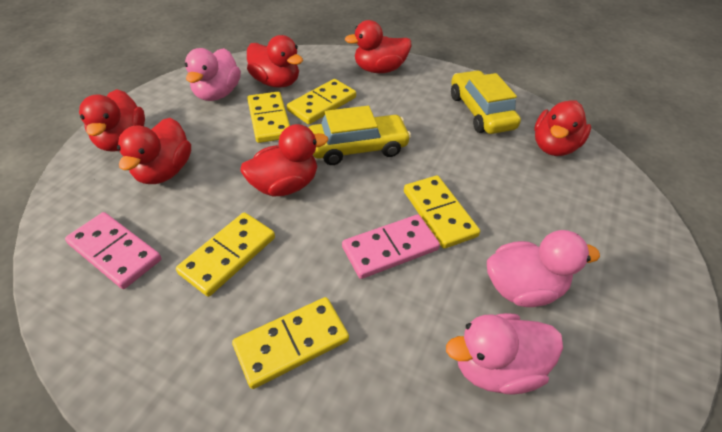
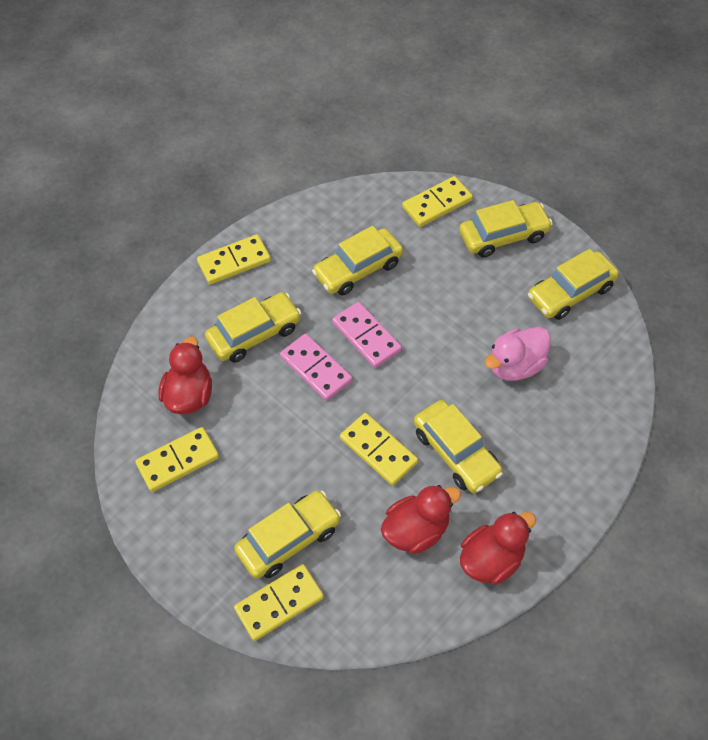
pink duck: [185,48,241,101] [446,313,563,395] [487,230,600,307] = 3 -> [485,327,551,381] = 1
red duck: [79,89,145,152] [117,118,191,184] [240,124,328,196] [247,35,303,88] [345,20,411,73] [534,100,591,156] = 6 -> [158,336,212,414] [381,485,461,554] [460,512,536,585] = 3
yellow car: [309,106,411,165] [451,70,521,134] = 2 -> [205,292,301,363] [234,490,341,579] [312,226,403,295] [414,400,503,493] [459,200,553,258] [528,249,619,320] = 6

